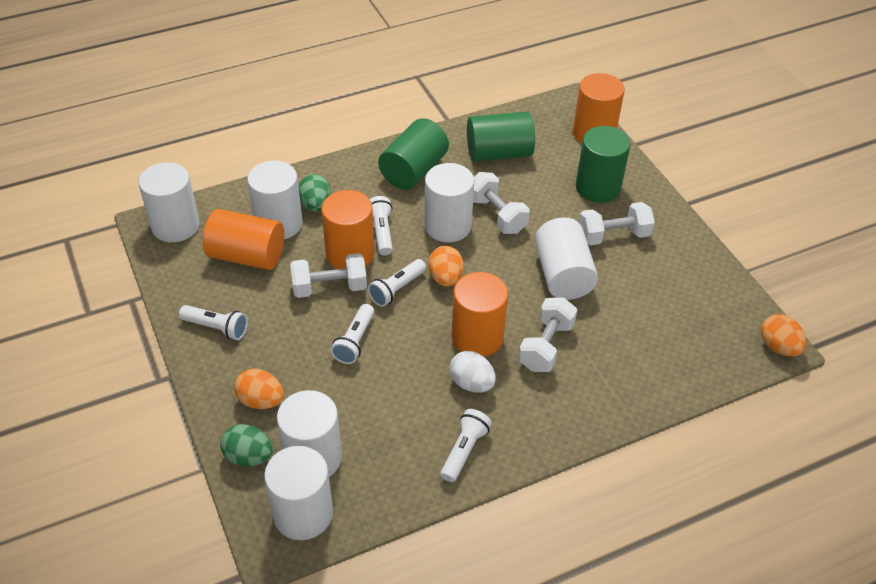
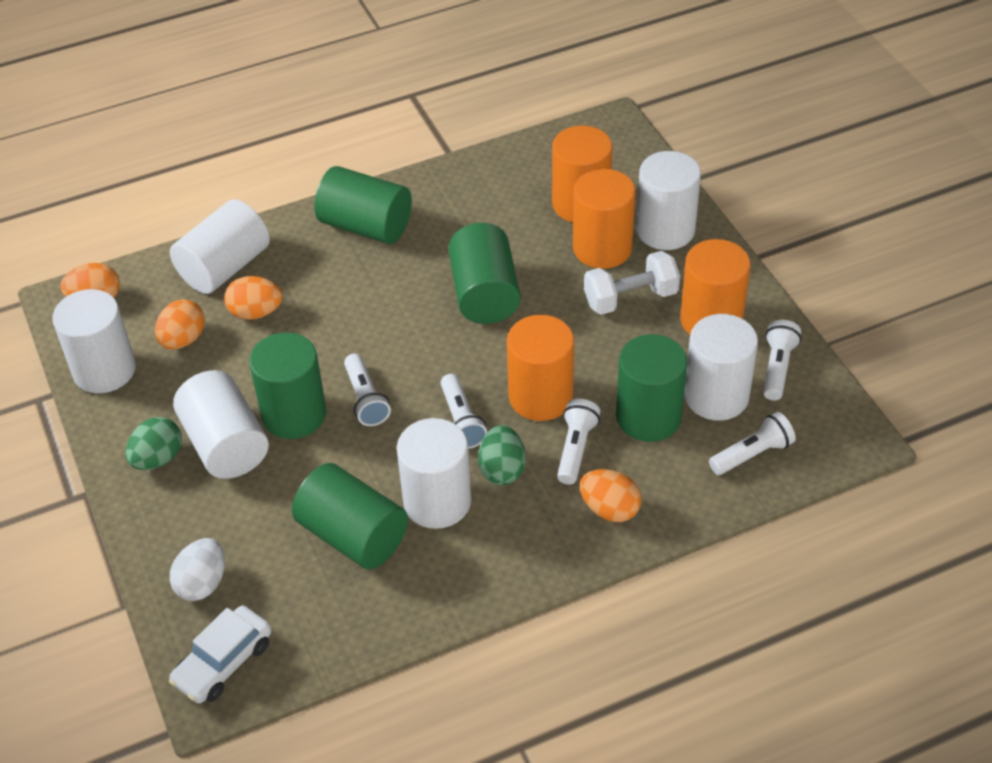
green cylinder: [378,118,449,190] [467,111,535,162] [576,126,631,203] = 3 -> [249,332,326,439] [292,463,408,569] [314,166,412,244] [448,223,521,324] [616,334,688,442] = 5
orange egg: [234,369,284,409] [428,246,464,287] [761,314,806,356] = 3 -> [60,263,120,298] [155,299,205,349] [224,276,283,320] [580,469,641,522] = 4
white car: none = 0 -> [169,606,272,704] = 1
white dumbbell: [290,253,367,298] [473,172,530,234] [518,297,577,372] [579,202,655,245] = 4 -> [584,251,680,315] = 1

